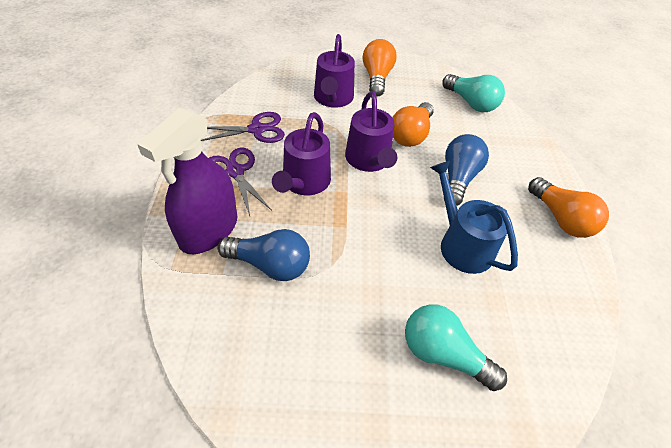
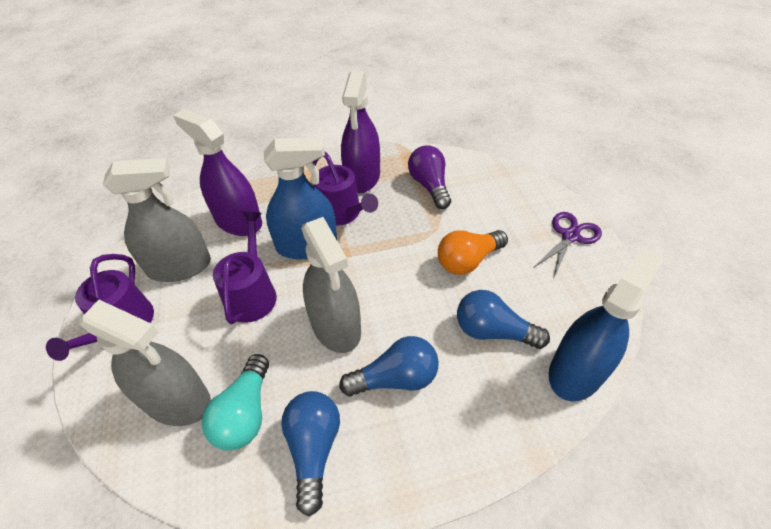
blue light bulb: [218,229,310,281] [444,134,489,206] = 2 -> [281,391,340,516] [339,336,439,396] [457,290,550,349] = 3
blue spray bottle: none = 0 -> [264,137,337,259] [549,247,663,401] = 2
blue watering can: [430,161,518,274] = 1 -> none = 0
grey spray bottle: none = 0 -> [79,300,211,426] [103,158,211,282] [301,217,361,353] = 3
orange light bulb: [363,39,396,97] [392,102,434,147] [528,177,609,238] = 3 -> [438,230,508,275] = 1
purple light bulb: none = 0 -> [408,145,451,209] = 1
purple scissors: [201,112,285,143] [209,148,271,216] = 2 -> [533,212,602,279] = 1
purple spray bottle: [137,108,237,254] = 1 -> [173,109,262,236] [341,71,380,193] = 2
turquoise light bulb: [405,304,507,391] [442,74,505,112] = 2 -> [202,354,269,451] = 1

